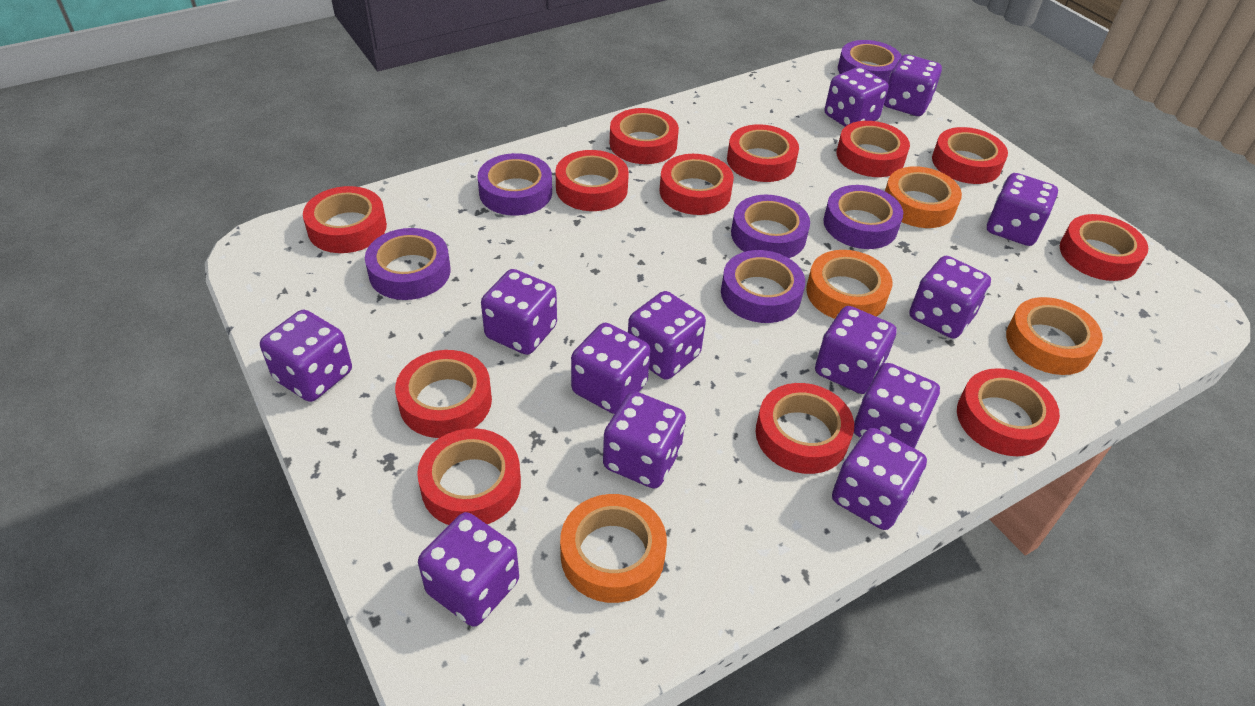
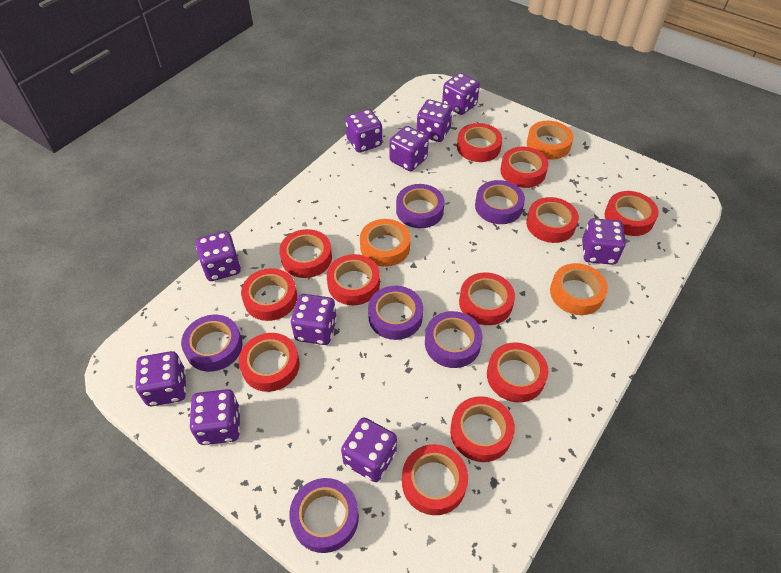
orange tape: [560,494,667,603] [806,250,893,319] [885,166,962,228] [1006,297,1103,375] = 4 -> [360,219,410,267] [527,121,573,160] [550,263,608,315] = 3
purple dice: [260,310,352,402] [418,512,519,627] [481,269,557,355] [571,323,651,414] [603,391,686,488] [628,291,706,380] [815,306,897,394] [825,67,888,127] [832,428,927,530] [854,363,940,449] [884,54,942,116] [909,256,991,339] [987,173,1058,246] = 13 -> [135,351,186,406] [190,389,240,445] [196,231,241,281] [291,294,337,345] [341,417,397,482] [345,109,382,153] [389,126,429,171] [417,100,453,142] [442,73,480,115] [582,218,626,265] = 10

